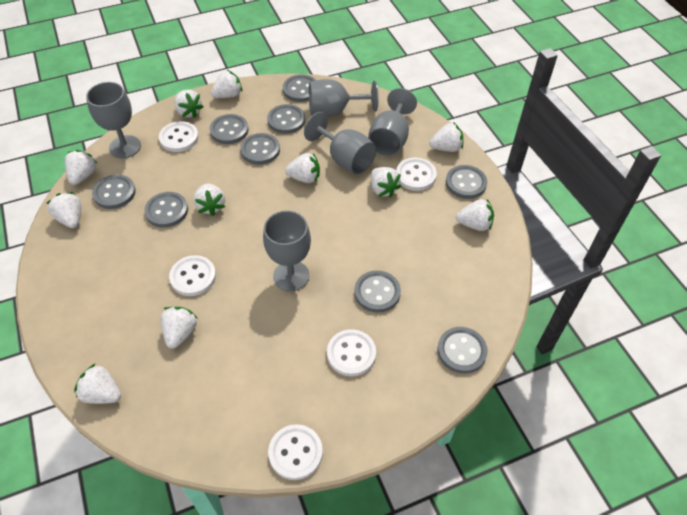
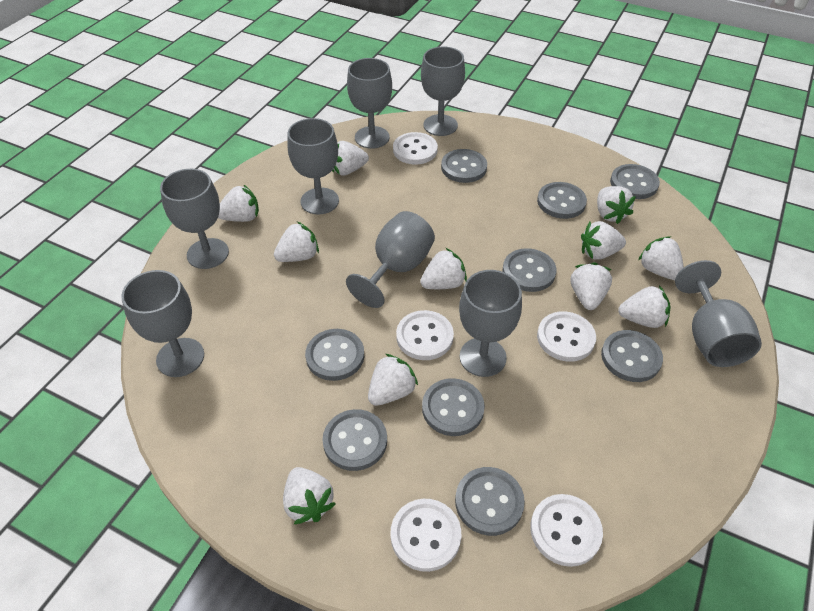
grey goblet: [86,82,141,158] [263,210,311,291] [304,112,376,174] [309,79,379,117] [368,88,417,156] = 5 -> [121,270,204,377] [160,169,229,269] [287,118,339,214] [346,211,435,308] [347,58,392,149] [421,47,465,136] [459,270,522,377] [675,260,762,367] = 8

